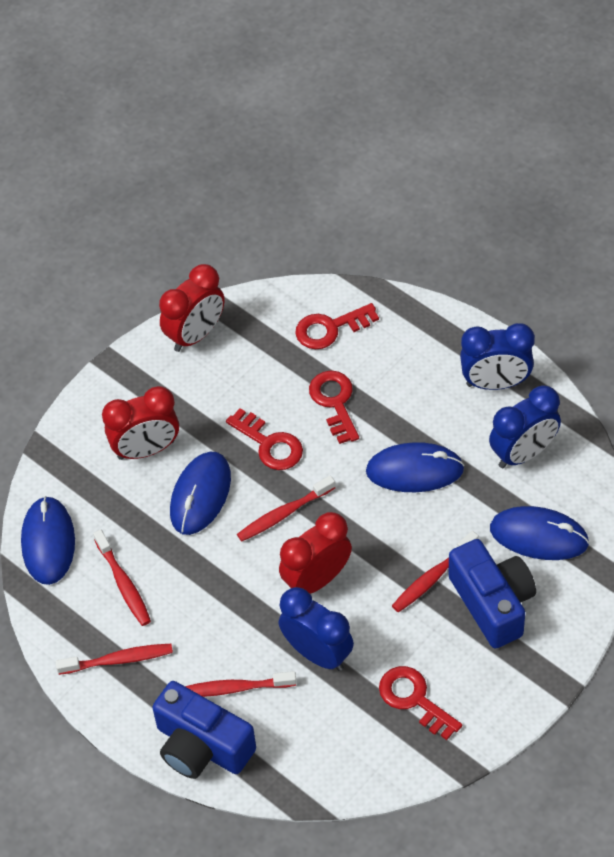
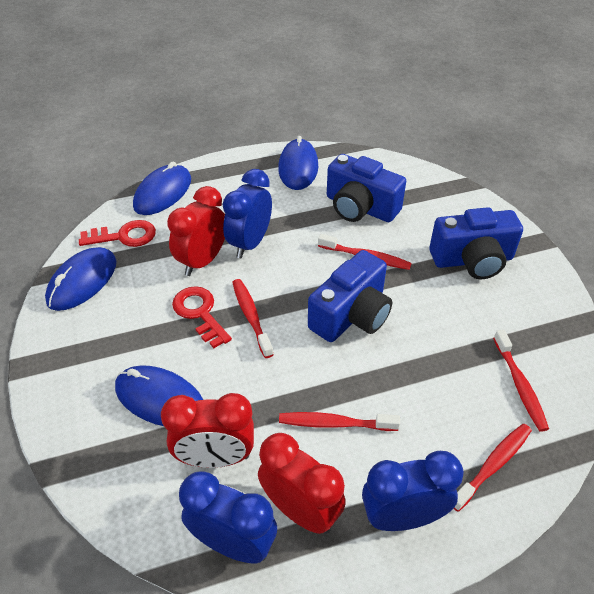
blue camera: [152,681,256,779] [448,539,536,649] = 2 -> [308,250,392,342] [327,154,406,222] [429,207,523,279] = 3
red key: [226,408,303,470] [295,303,379,349] [309,371,359,444] [379,666,462,740] = 4 -> [79,220,156,247] [172,286,232,348] = 2

